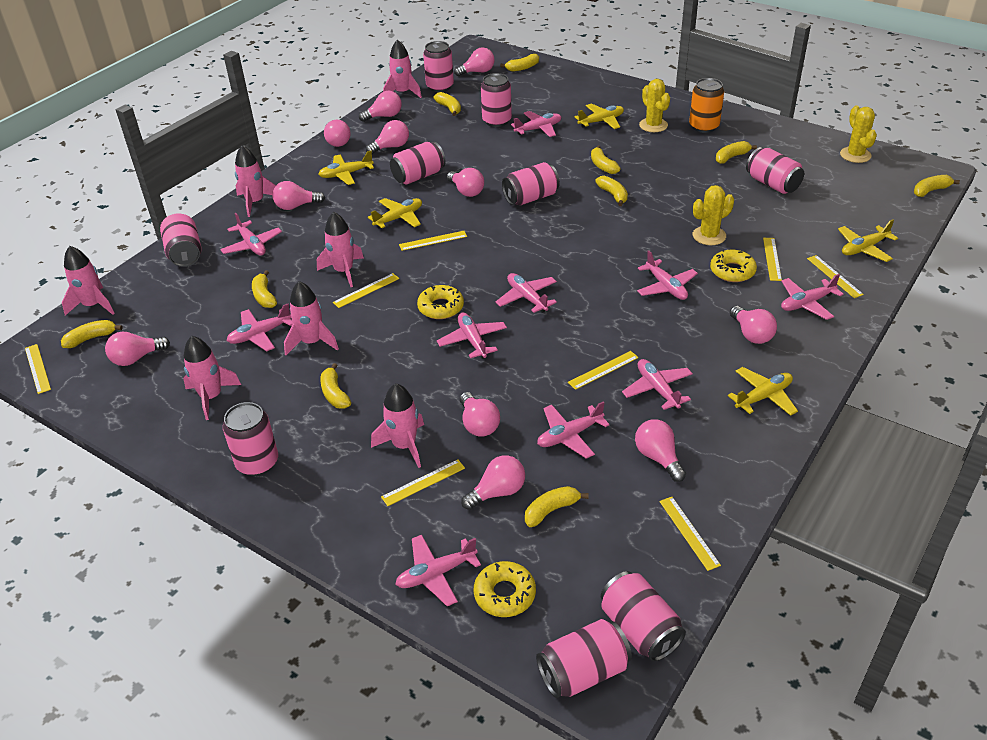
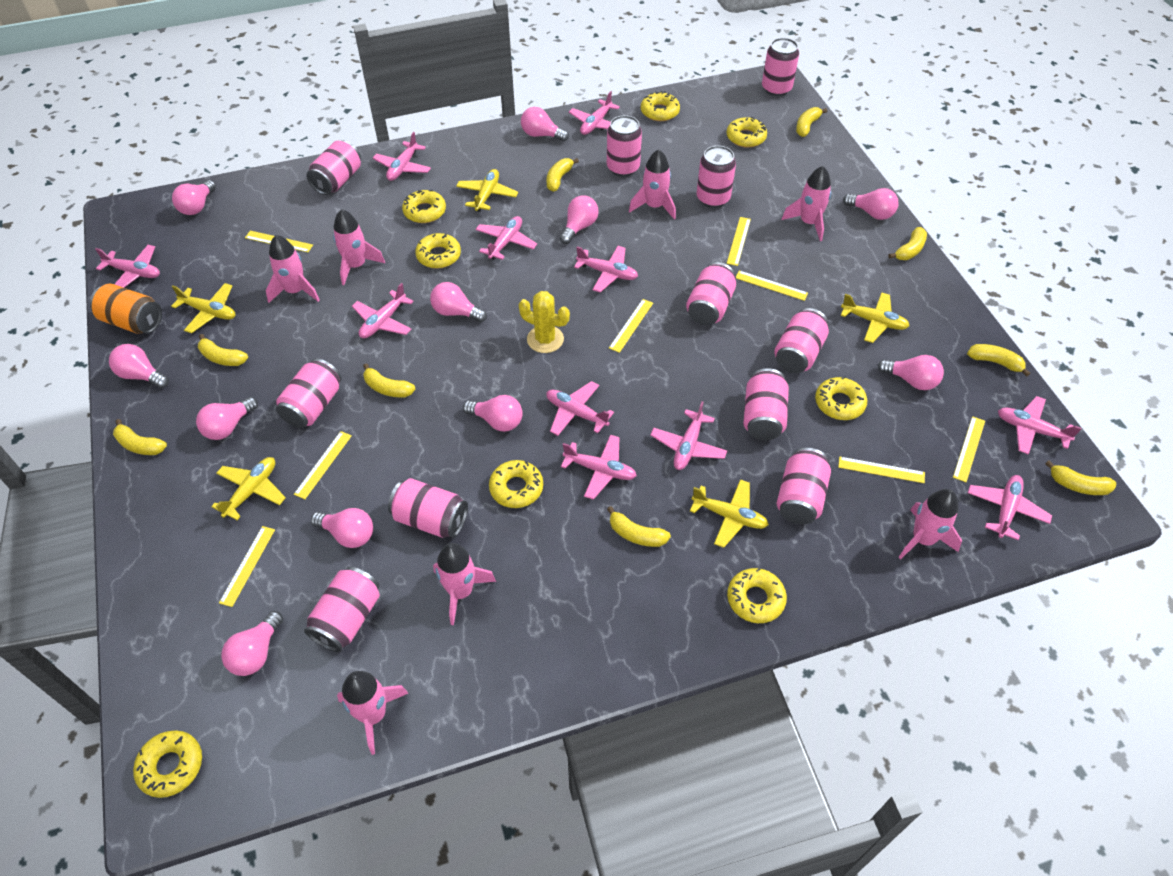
pink can: [160,213,201,267] [223,402,278,476] [390,142,445,185] [423,41,454,92] [481,73,512,127] [502,162,560,205] [536,619,632,698] [601,571,686,662] [746,147,804,194] = 9 -> [276,359,341,428] [304,567,380,652] [306,141,361,195] [388,478,468,538] [607,115,642,177] [686,262,736,325] [696,146,736,208] [744,368,789,440] [762,38,799,96] [774,308,829,373] [777,448,831,524] = 11
pink plane: [220,213,282,256] [227,304,293,351] [395,535,481,606] [437,312,507,359] [496,273,557,313] [511,111,561,137] [537,401,610,459] [622,359,693,410] [637,251,698,300] [781,274,844,320] = 10 -> [95,245,160,288] [352,283,414,338] [373,132,431,181] [475,216,537,260] [546,381,614,436] [561,435,637,500] [569,91,620,135] [574,246,638,292] [650,401,727,470] [968,475,1052,540] [998,396,1082,455] = 11
yellow banana: [61,320,123,348] [252,270,277,308] [320,363,351,409] [433,92,461,116] [500,54,539,72] [525,486,589,527] [591,145,620,174] [595,176,628,206] [716,141,757,164] [914,175,960,197] = 10 -> [113,419,167,455] [198,334,248,366] [363,363,416,397] [546,158,579,192] [607,506,671,547] [796,107,827,137] [889,227,927,260] [967,344,1030,377] [1045,460,1116,495] = 9
yellow cactus: [639,79,670,132] [693,185,734,245] [840,105,877,163] = 3 -> [519,291,570,353] = 1
yellow donut: [417,285,464,319] [474,561,536,617] [710,249,757,282] = 3 -> [133,730,202,798] [402,190,446,223] [415,233,461,269] [489,460,543,508] [641,91,680,121] [726,117,767,148] [727,568,787,623] [815,376,867,420] = 8

